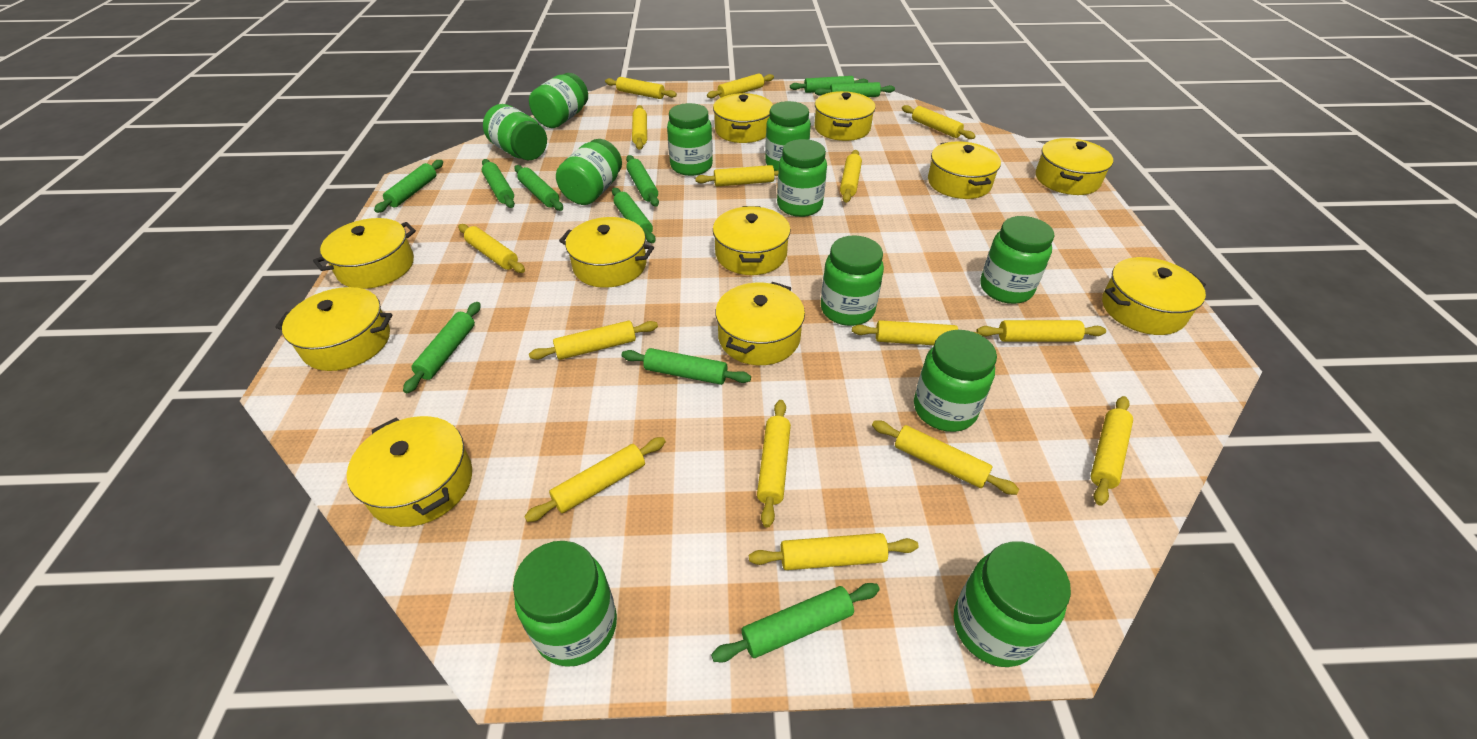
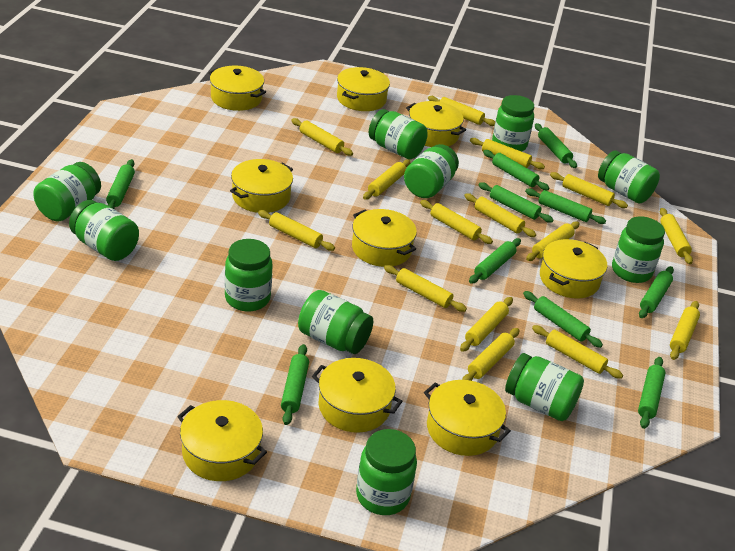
yellow pot: [275,287,393,371] [313,218,416,289] [347,416,472,527] [559,217,654,288] [713,93,773,143] [713,206,791,275] [715,282,805,365] [815,91,875,141] [928,141,1001,199] [1036,138,1113,195] [1102,257,1206,335] = 11 -> [177,400,267,481] [208,65,266,111] [230,159,293,213] [312,358,402,433] [337,67,390,111] [352,209,417,267] [406,101,466,147] [424,380,511,456] [540,239,607,299] = 9

